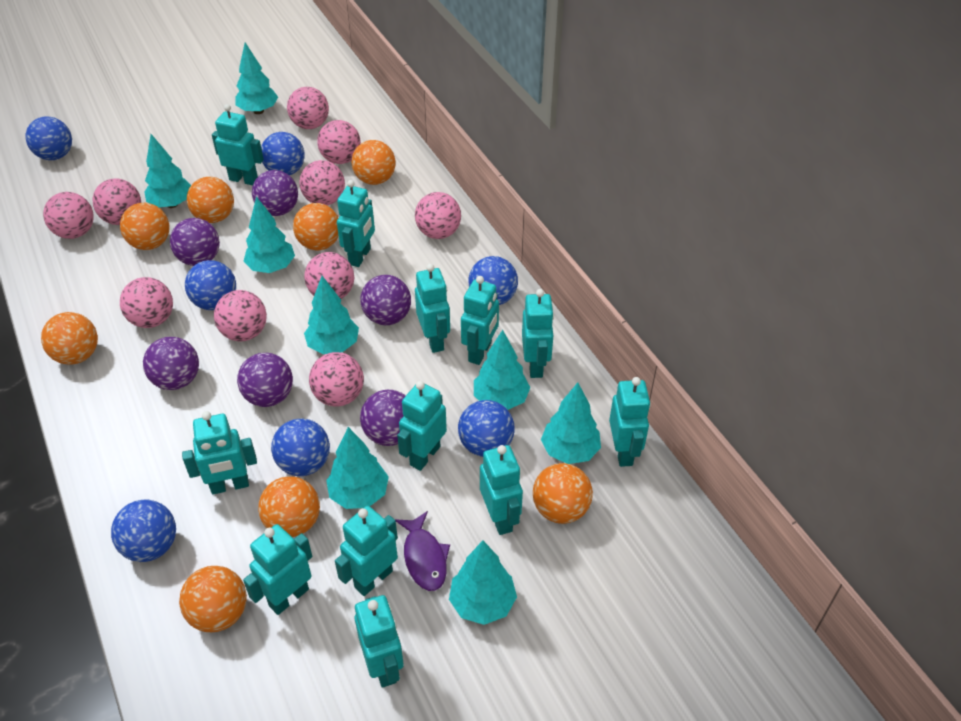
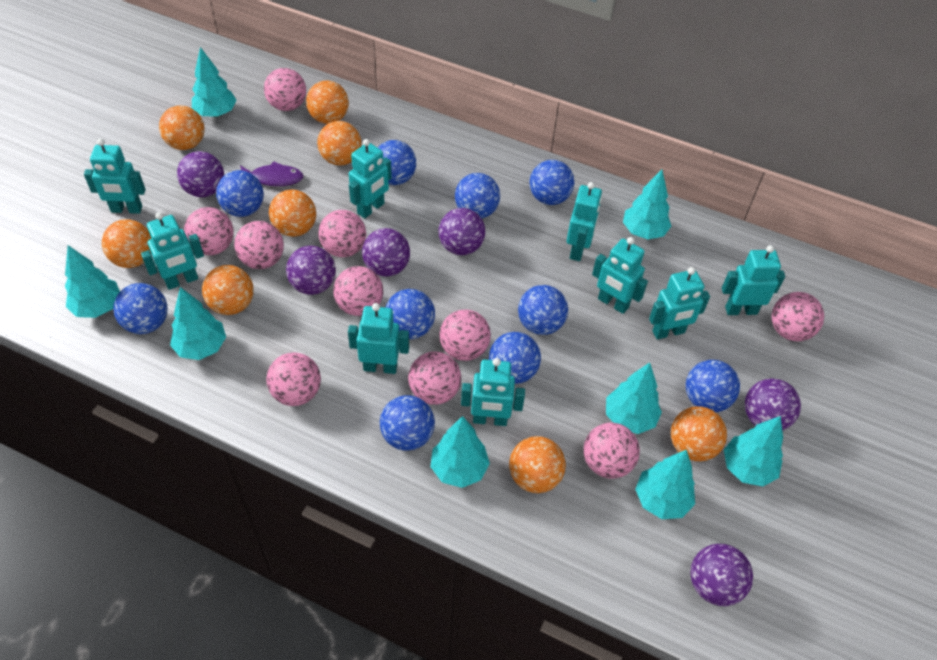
blue ball: [26,116,72,160] [111,499,176,562] [185,260,236,310] [261,132,305,175] [271,419,330,476] [458,400,515,457] [468,256,518,305] = 7 -> [113,283,168,334] [216,170,264,217] [377,140,416,185] [380,395,435,451] [385,289,435,339] [455,173,500,219] [489,332,541,384] [518,285,568,335] [530,160,574,205] [686,360,740,412] = 10
turquoise robot: [182,411,257,494] [212,104,264,185] [243,524,312,615] [335,506,398,596] [337,180,375,267] [355,595,404,688] [397,381,447,471] [415,264,450,353] [461,276,499,365] [480,445,523,535] [522,289,554,378] [609,377,650,467] = 12 -> [84,139,146,214] [141,212,204,290] [348,303,409,374] [349,139,392,218] [461,358,525,426] [567,182,602,261] [592,237,648,314] [649,267,710,340] [722,245,785,315] = 9

